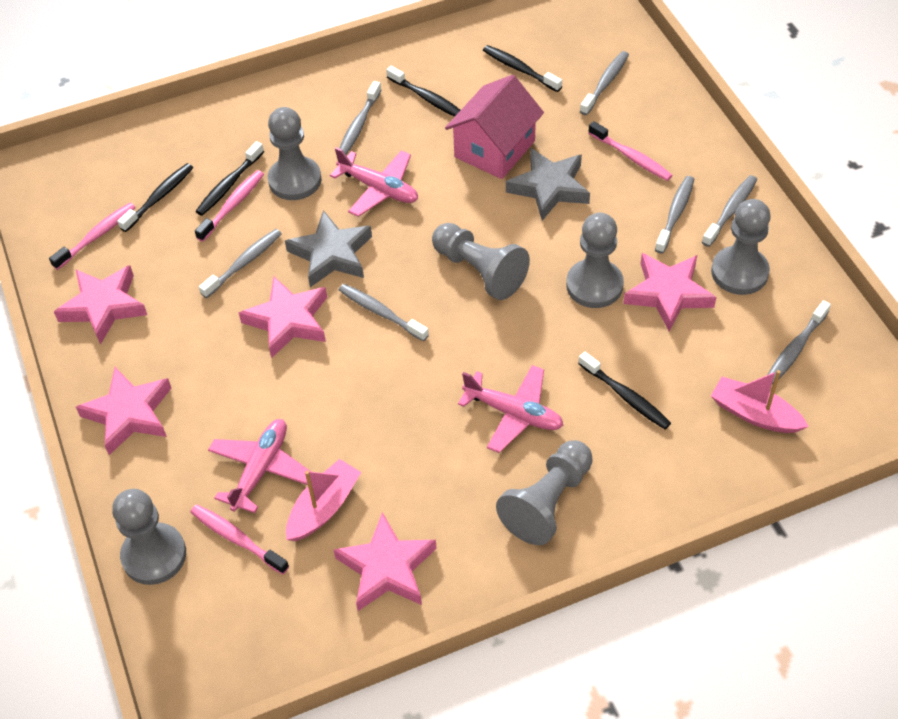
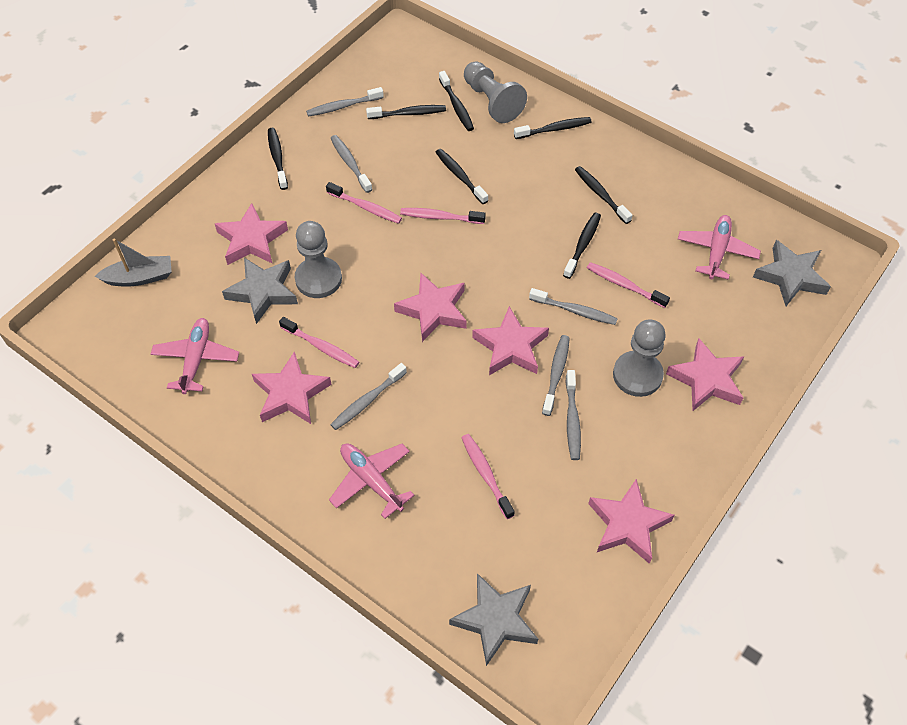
black toothbrush: [117,163,193,232] [196,141,264,216] [386,66,460,117] [483,45,562,92] [578,352,671,429] = 5 -> [268,128,288,190] [366,105,446,119] [436,149,488,204] [439,71,474,131] [514,117,592,139] [563,213,601,279] [575,166,632,224] = 7
grey boat: none = 0 -> [95,239,172,287] = 1
grey pawn: [112,489,186,585] [268,107,321,200] [432,223,530,300] [496,440,593,545] [566,213,624,308] [711,199,771,295] = 6 -> [295,221,342,298] [464,61,527,123] [613,319,666,397] = 3
grey star: [285,210,372,287] [506,148,590,221] = 2 -> [222,258,298,324] [449,573,538,666] [753,240,831,306] = 3
grey toothbrush: [199,229,282,298] [339,81,381,155] [339,284,429,342] [580,51,629,115] [655,176,694,253] [702,175,757,247] [768,300,831,385] = 7 -> [306,87,384,116] [330,363,407,430] [331,135,373,193] [529,288,618,325] [542,335,570,416] [565,370,581,460] = 6
pink boat: [286,459,361,541] [711,370,809,433] = 2 -> none = 0
pink house: [445,75,544,179] = 1 -> none = 0
pink star: [54,265,147,345] [76,367,171,455] [239,277,327,358] [333,512,437,611] [623,253,717,332] = 5 -> [215,203,288,265] [252,351,332,424] [394,273,467,342] [472,306,549,375] [588,479,675,564] [666,339,744,411] = 6
pink toothbrush: [49,203,136,270] [190,504,289,574] [195,170,264,242] [588,121,673,181] = 4 -> [279,317,359,368] [326,182,402,224] [400,208,486,224] [461,434,515,519] [587,262,670,308] = 5

